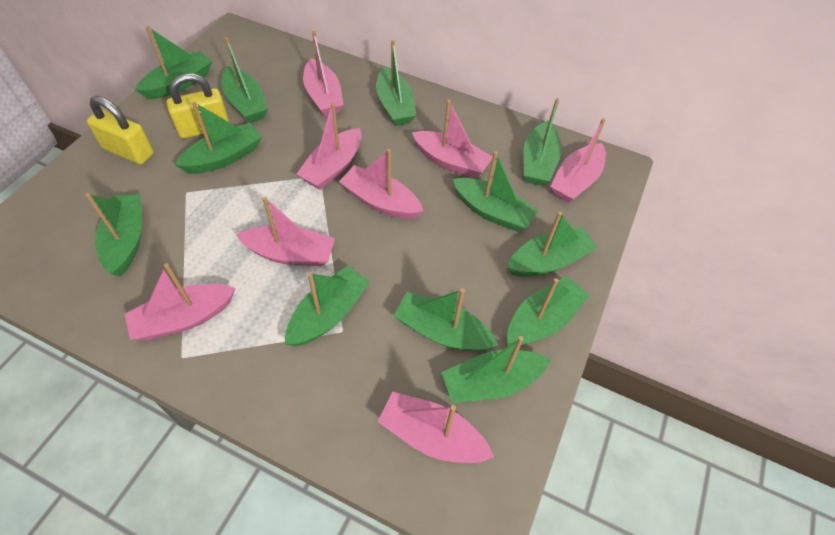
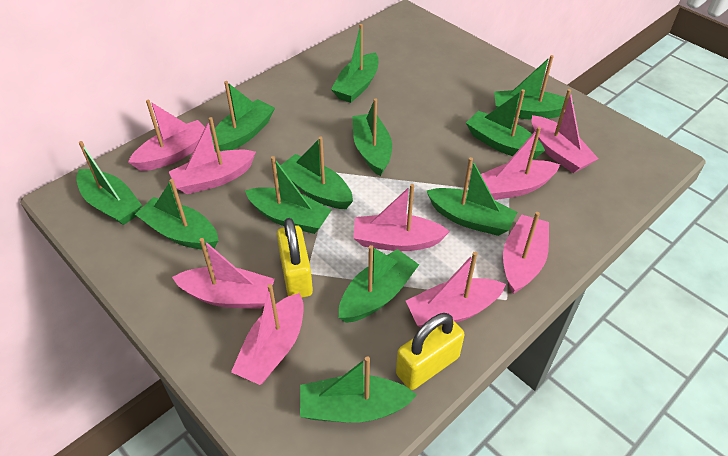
pink boat: [125,263,236,340] [236,197,335,266] [296,103,361,190] [303,31,344,116] [339,149,423,219] [377,392,494,463] [412,100,493,178] [550,118,606,203] = 8 -> [128,100,205,171] [169,117,256,194] [172,238,275,309] [231,284,304,385] [353,184,450,251] [406,252,506,327] [481,127,560,200] [503,212,549,294] [532,89,598,173] = 9

